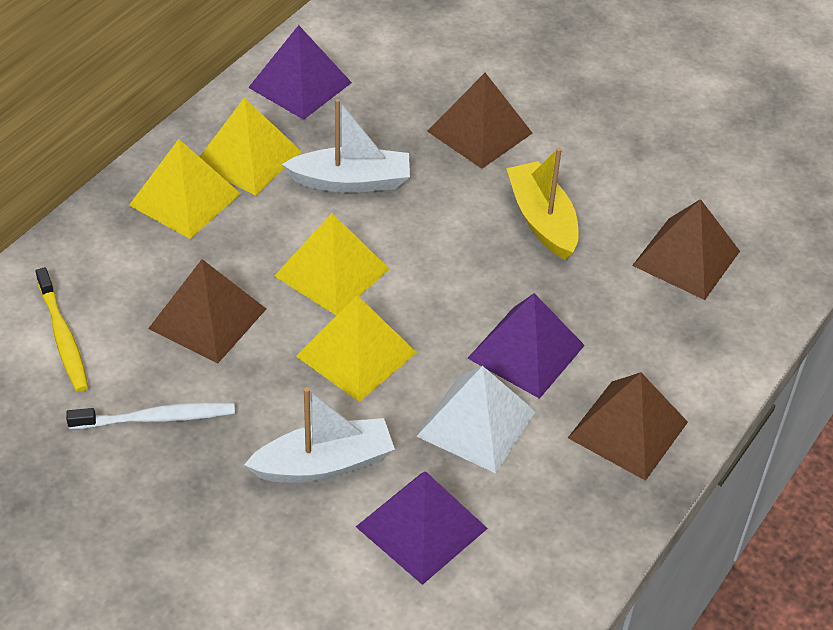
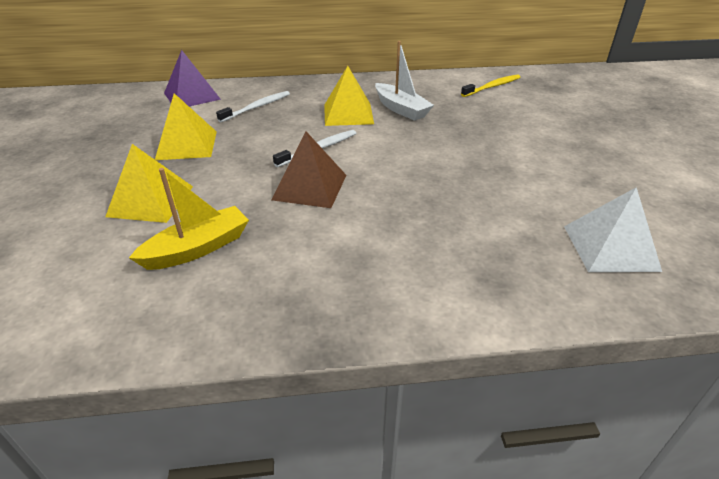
brown pyramid: [148,259,266,363] [427,73,532,169] [568,372,688,481] [632,199,740,300] = 4 -> [272,131,346,208] = 1
purple pyramid: [248,25,352,120] [356,471,488,585] [467,293,585,399] = 3 -> [164,50,221,106] = 1
white boat: [244,387,395,482] [282,99,410,193] = 2 -> [375,41,434,121] = 1
white toothbrush: [66,402,235,429] = 1 -> [216,91,290,122] [273,130,356,167] = 2
yellow pyramid: [129,139,241,239] [200,98,302,195] [275,213,389,316] [296,295,417,402] = 4 -> [105,144,193,223] [155,93,217,160] [324,66,374,126] = 3

